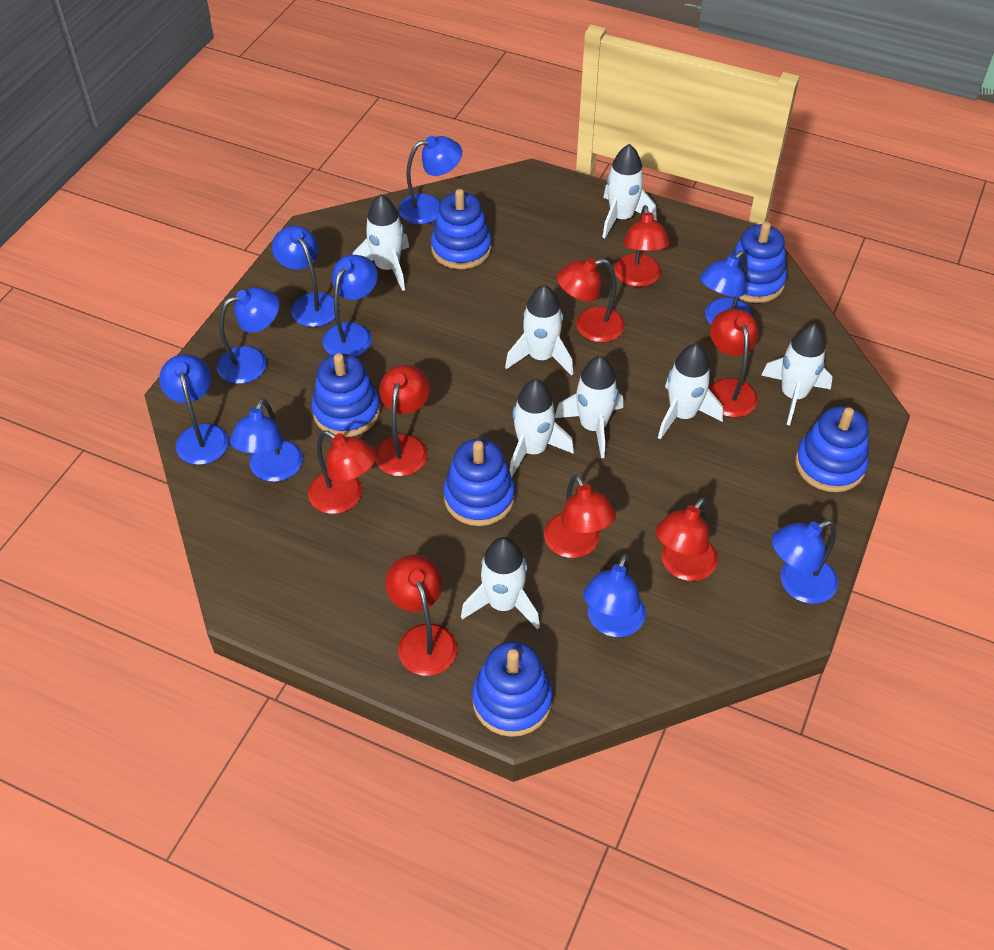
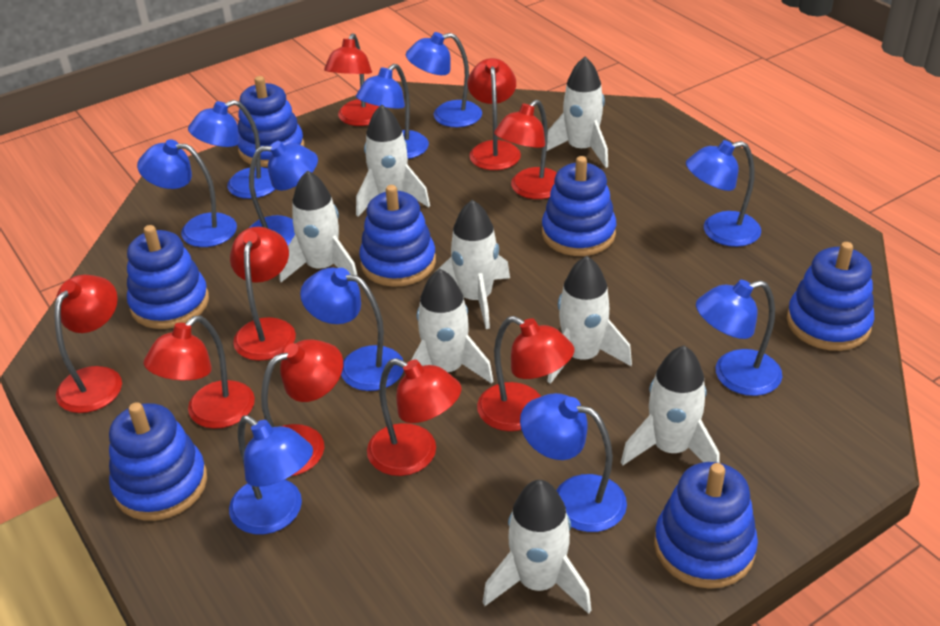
blue lamp: [159,354,229,465] [217,287,280,384] [230,398,303,482] [272,225,339,327] [322,255,378,357] [398,136,462,224] [583,554,646,637] [700,251,754,325] [772,520,838,604] = 9 -> [137,139,237,247] [188,100,275,199] [229,415,313,535] [249,141,318,246] [300,268,404,391] [356,64,429,159] [406,32,482,127] [520,393,627,532] [686,140,761,247] [696,280,782,396] = 10
blue stacking toy: [312,353,380,437] [431,189,492,269] [443,439,515,526] [472,642,552,737] [731,222,787,303] [795,406,869,492] = 6 -> [109,402,207,521] [127,225,209,329] [238,76,304,167] [359,185,436,287] [542,156,616,256] [654,462,758,589] [787,242,874,351] = 7
red lamp: [308,430,377,514] [375,365,430,476] [385,555,457,676] [544,475,616,558] [557,258,625,342] [614,205,670,287] [655,498,718,581] [708,309,759,417] = 8 -> [54,275,122,413] [143,316,255,429] [230,227,296,361] [261,339,343,476] [324,33,380,126] [367,358,461,476] [467,58,521,170] [477,316,575,431] [494,100,557,199] = 9

